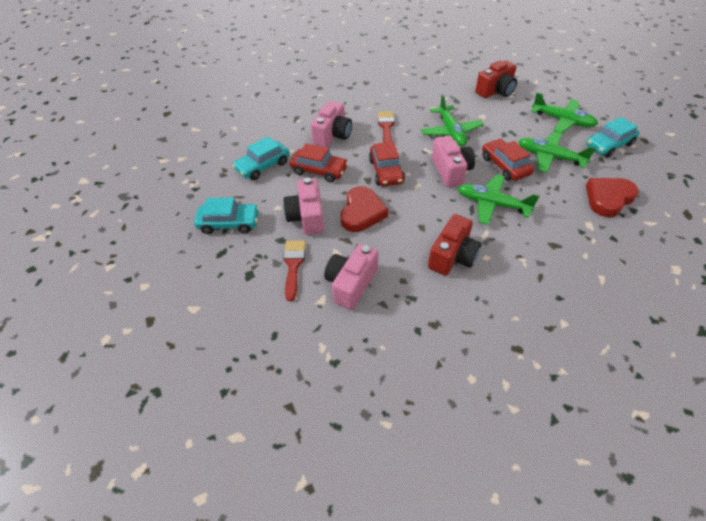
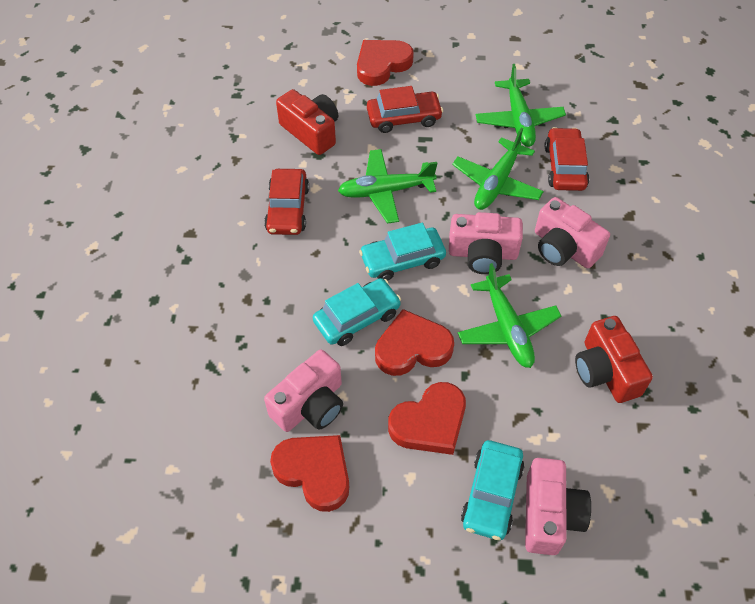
red brush: [283,240,306,301] [378,111,395,143] = 2 -> none = 0
red heart: [341,186,388,232] [586,178,639,217] = 2 -> [270,435,349,512] [357,40,414,86] [375,309,454,376] [388,382,466,455] = 4

